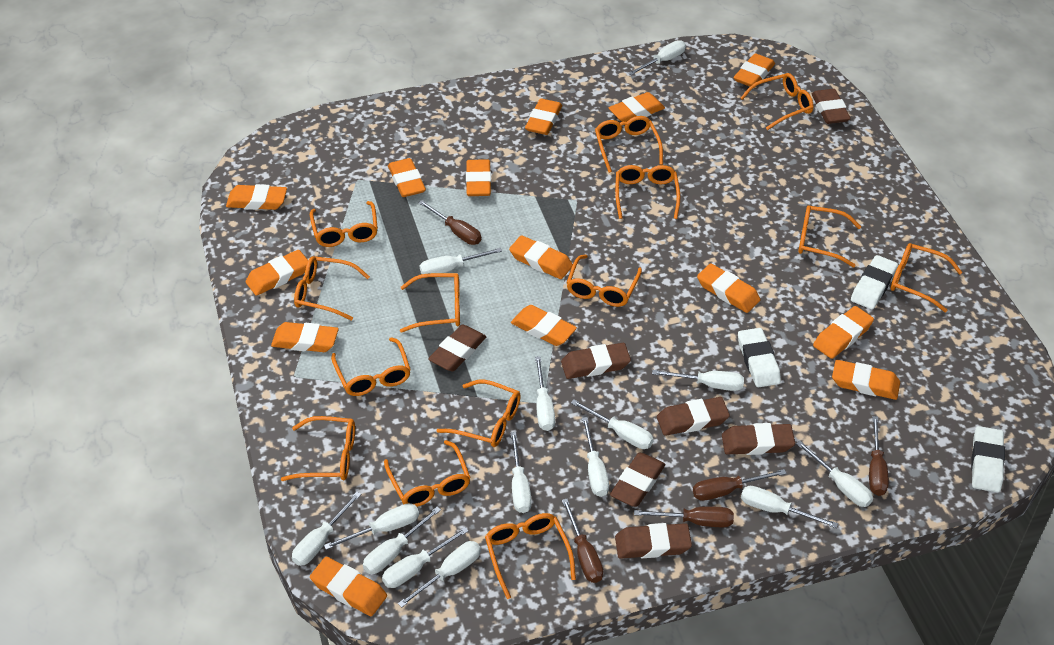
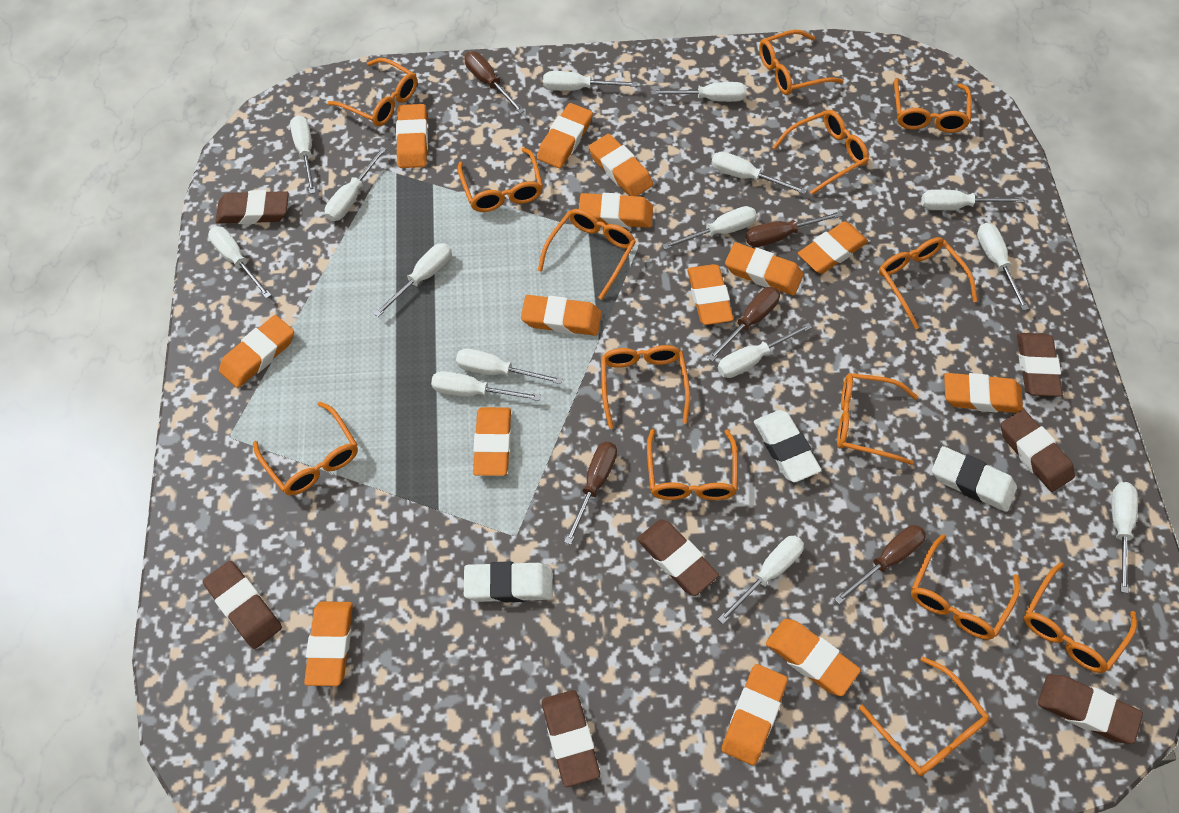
white screwdriver: [292,492,361,566] [324,503,419,550] [363,507,441,574] [382,527,469,588] [398,541,481,608] [420,248,502,274] [510,432,532,513] [535,356,555,431] [571,399,654,449] [582,417,609,497] [628,40,686,75] [652,370,744,391] [741,486,838,528] [796,441,873,507] = 14 -> [208,226,271,299] [290,115,316,194] [325,147,386,221] [374,243,451,317] [431,371,541,401] [456,349,563,384] [543,71,638,91] [651,82,747,102] [662,206,757,250] [711,151,807,194] [718,323,812,378] [718,535,804,624] [921,190,1024,210] [977,223,1029,311] [1112,482,1138,593] = 15

